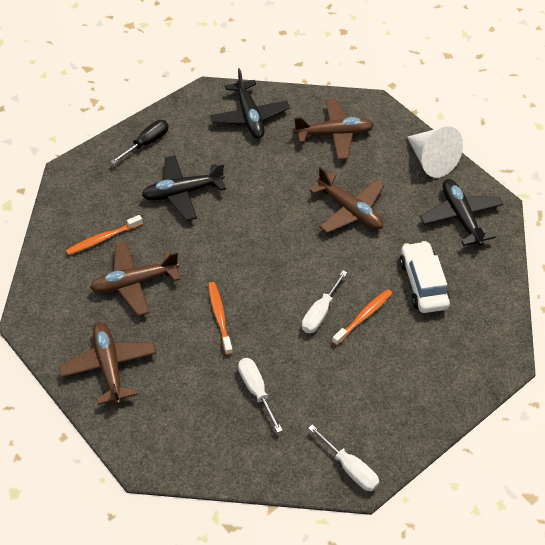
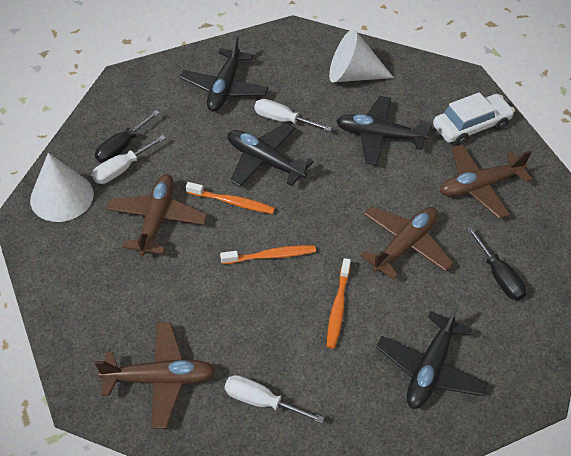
black plane: [142,155,226,221] [210,68,290,139] [420,179,503,246] = 3 -> [180,35,269,112] [228,123,314,187] [336,96,432,165] [376,304,488,409] = 4
black screwdriver: [110,120,169,164] = 1 -> [95,110,160,163] [466,227,527,301] = 2
white cone: [407,126,463,178] = 1 -> [30,153,94,222] [329,29,394,82] = 2

